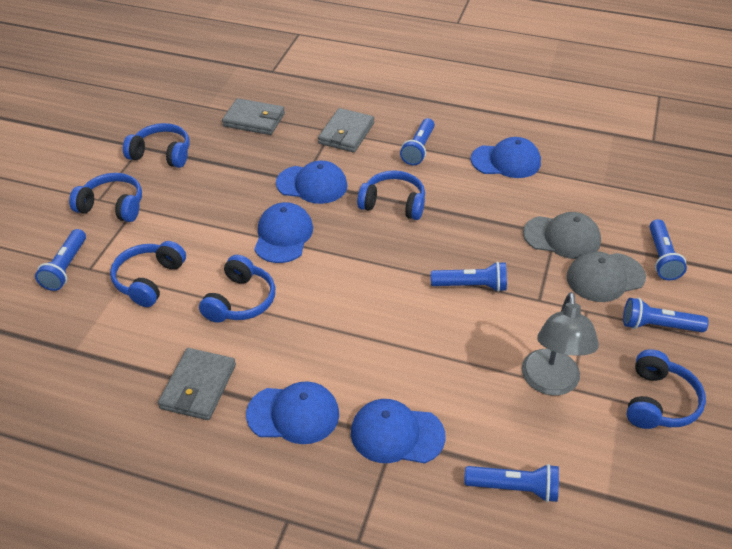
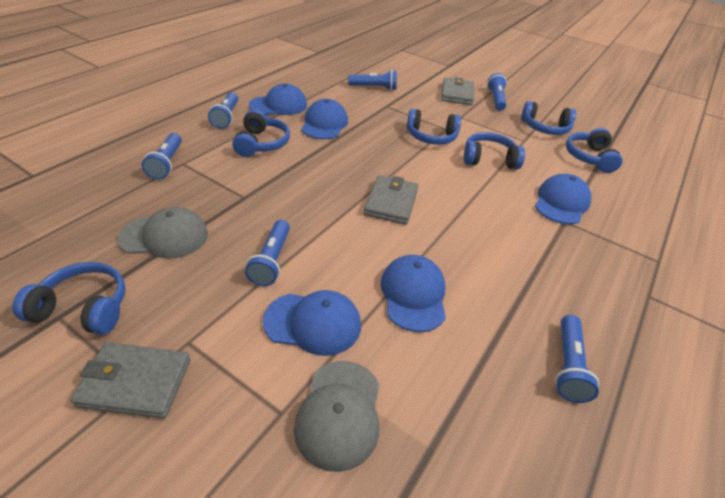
grey lamp: [522,292,599,396] = 1 -> none = 0

